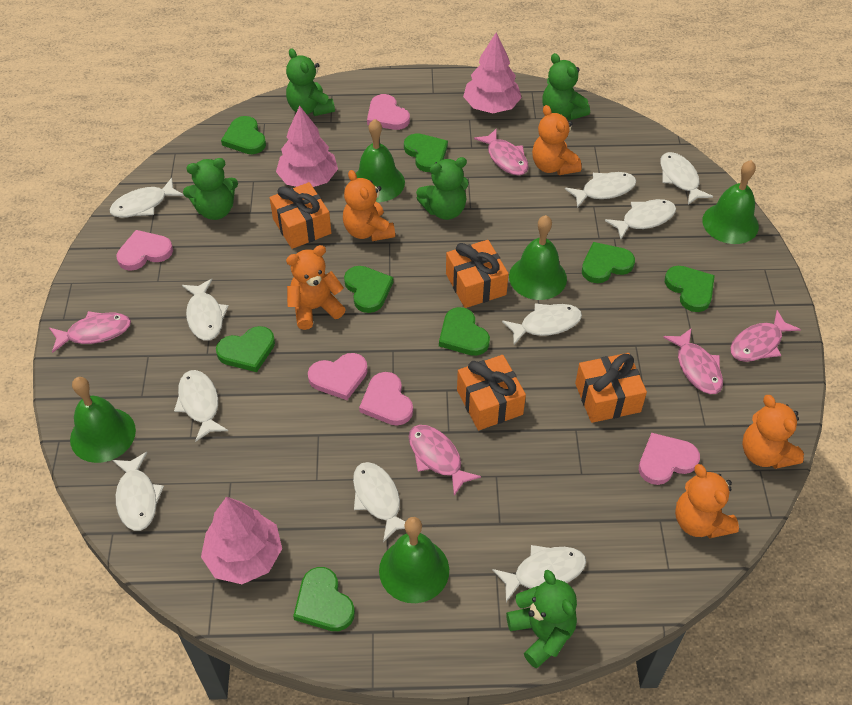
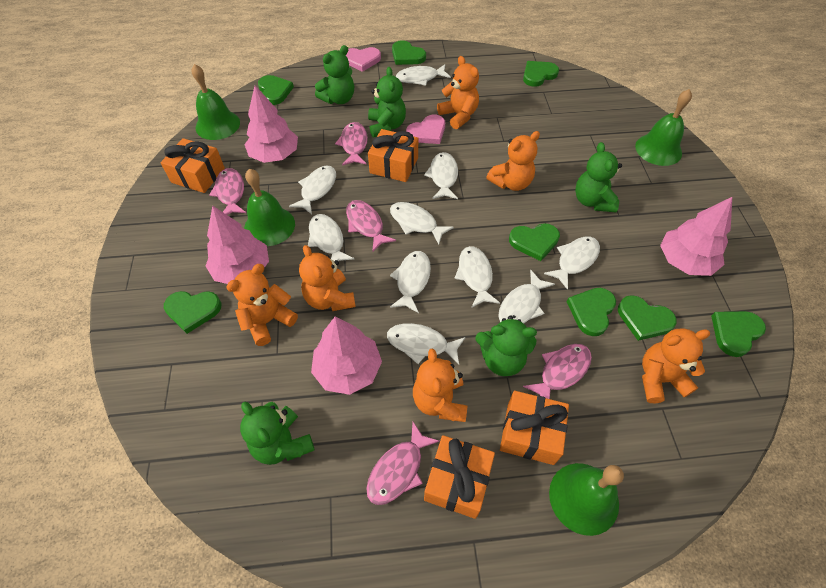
green bell: [70,377,136,463] [356,119,405,202] [379,517,449,603] [509,215,567,300] [702,160,759,244] = 5 -> [192,64,240,140] [244,169,295,246] [549,463,624,536] [635,89,692,166] = 4
orange teddy bear: [286,245,346,330] [343,170,395,241] [532,105,582,175] [675,464,739,538] [742,395,804,469] = 5 -> [226,264,298,346] [299,245,356,311] [413,349,467,422] [437,56,479,129] [486,131,540,191] [642,328,710,403] = 6
pink heart: [116,230,173,271] [308,353,368,400] [359,372,413,425] [367,94,410,130] [639,433,700,485] = 5 -> [346,47,381,72] [406,115,445,144] = 2
pink tree: [201,497,282,584] [276,106,338,187] [463,32,522,113] = 3 -> [206,206,269,284] [244,86,298,163] [311,316,382,395] [660,197,732,276] = 4

